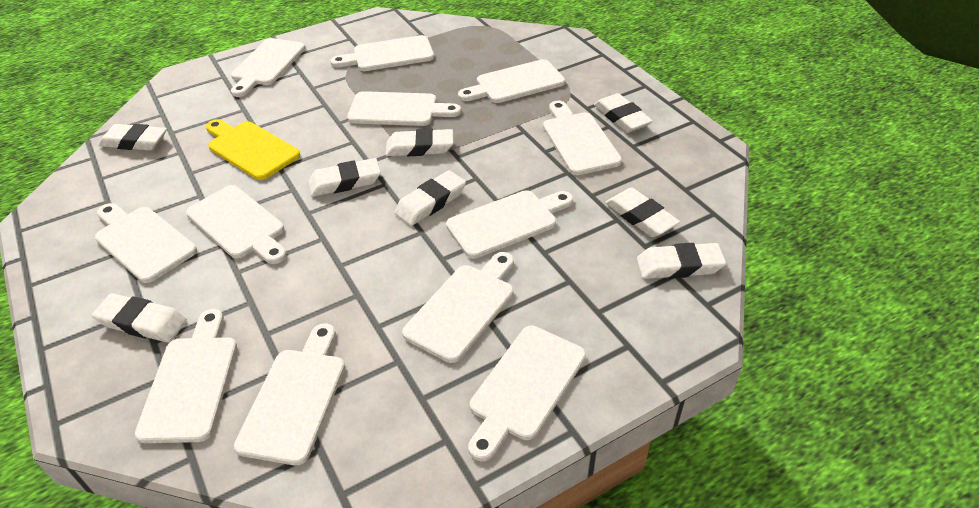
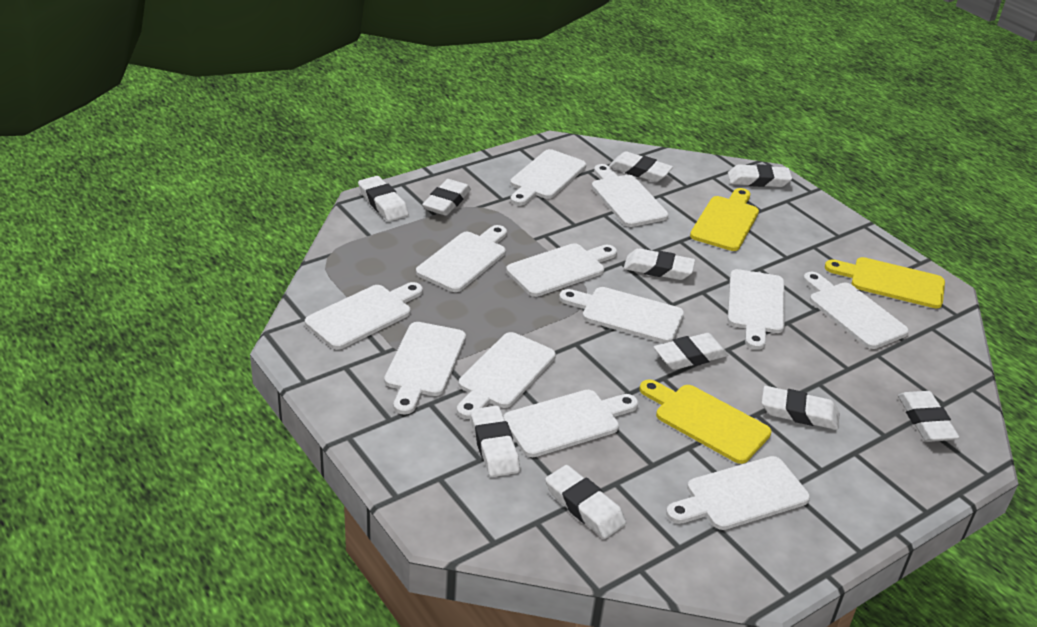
white eraser: [92,293,187,343] [99,124,167,151] [308,158,381,197] [385,129,453,156] [394,170,466,226] [594,93,653,133] [605,188,680,237] [637,243,726,279] = 8 -> [358,176,409,221] [422,179,471,216] [470,406,520,477] [545,465,626,539] [609,152,673,182] [624,248,695,280] [654,333,728,370] [728,164,792,187] [762,386,839,430] [898,391,960,442] = 10
yellow cutting board: [206,119,300,180] = 1 -> [640,379,771,464] [690,188,759,251] [825,257,945,308] = 3

